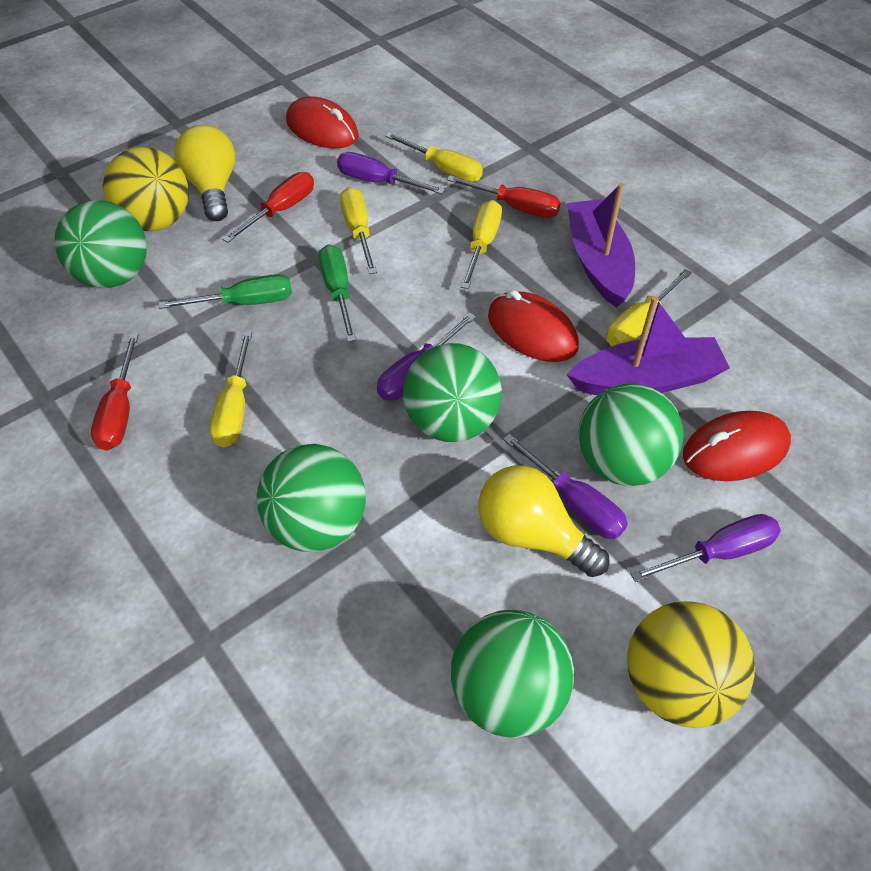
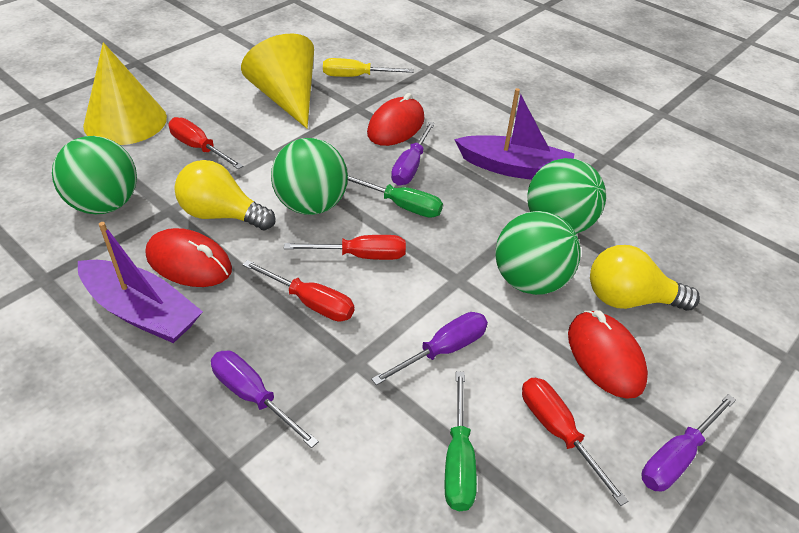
green ball: [54,200,147,288] [257,444,366,552] [403,343,502,442] [451,610,574,738] [578,383,684,486] = 5 -> [52,136,137,214] [271,138,348,215] [495,211,581,295] [527,158,606,234] = 4
red screwdriver: [91,334,138,451] [222,172,314,243] [447,175,561,218] = 3 -> [168,117,243,169] [243,260,354,322] [284,235,406,260] [522,378,628,506] = 4
yellow ball: [103,147,189,231] [627,601,755,728] = 2 -> none = 0
yellow cone: none = 0 -> [83,42,167,145] [241,34,314,128] = 2
yellow screwdriver: [210,331,252,447] [340,187,377,274] [385,132,483,182] [461,200,502,289] [606,269,692,347] = 5 -> [323,58,413,77] = 1

